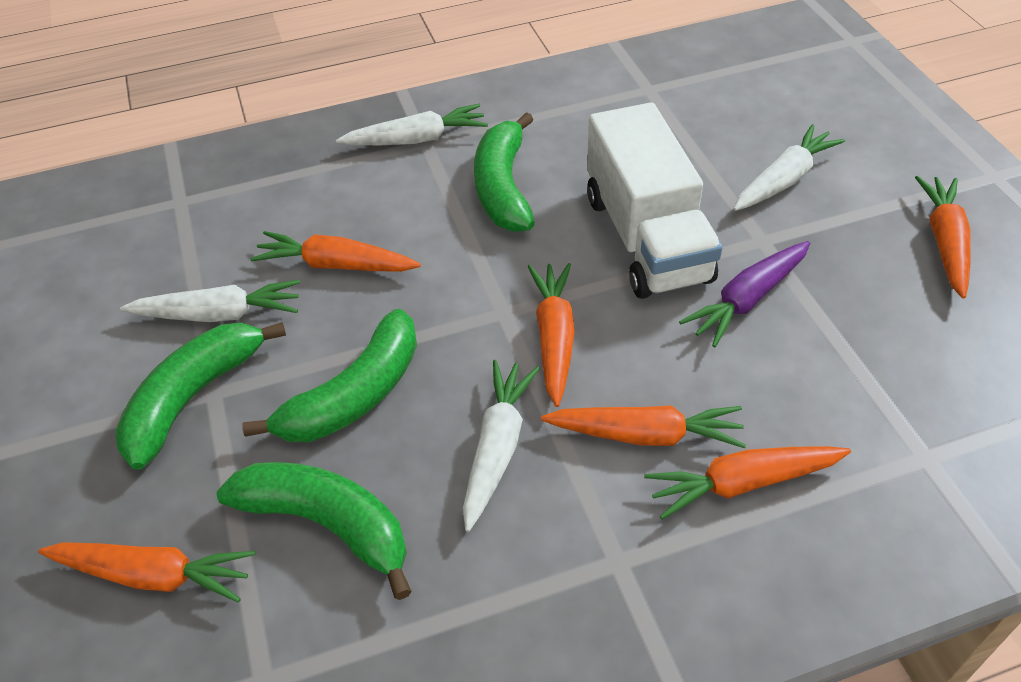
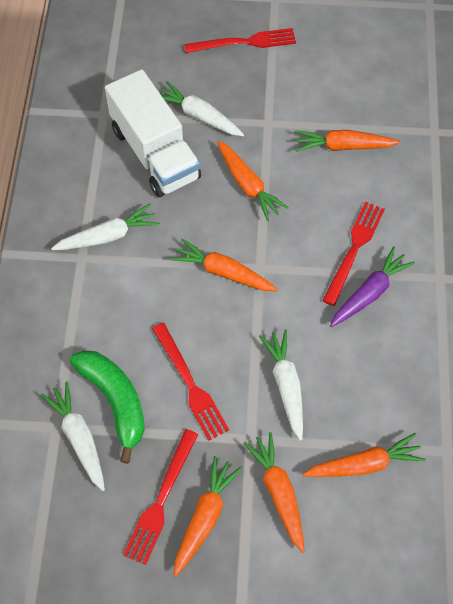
green banana: [115,322,286,470] [217,462,412,600] [243,309,417,442] [474,112,535,232] = 4 -> [70,350,145,464] = 1
red fork: none = 0 -> [123,429,198,565] [152,323,229,441] [184,28,296,53] [322,201,385,306] = 4

